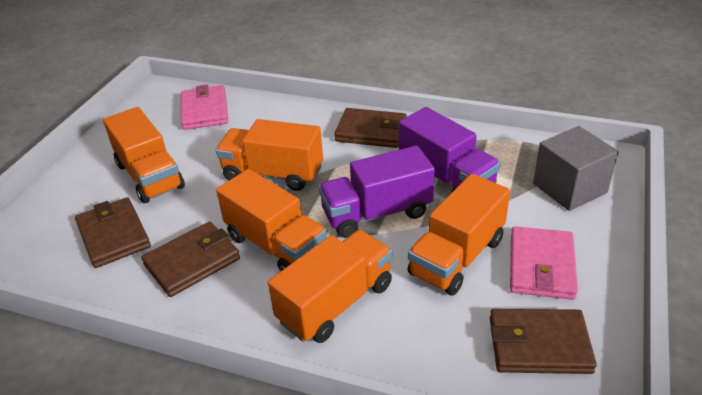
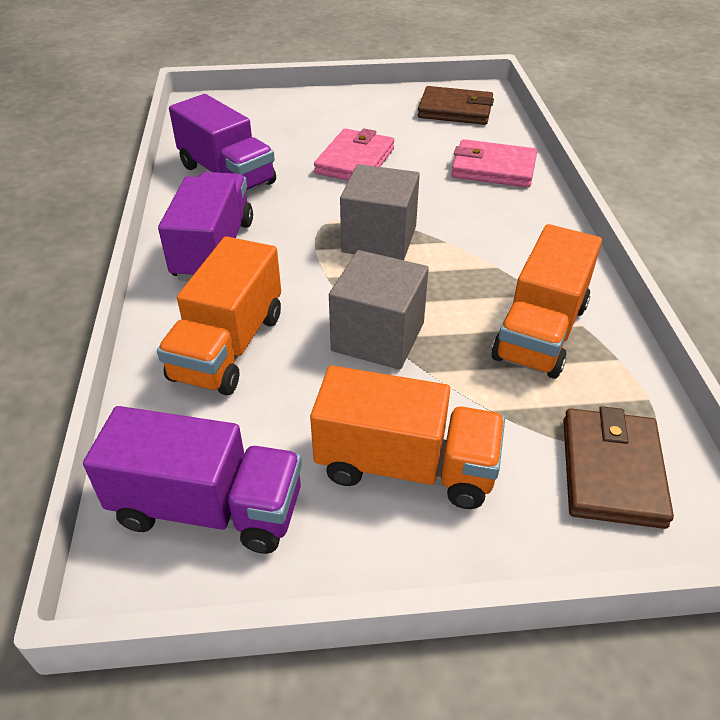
brown wallet: [75,197,151,268] [141,221,240,297] [334,108,407,148] [490,309,597,374] = 4 -> [418,86,494,125] [563,406,674,529] = 2
grey cube: [533,126,619,211] = 1 -> [329,250,429,370] [340,164,420,260] = 2
orange truck: [103,107,185,203] [216,119,323,191] [216,169,327,272] [268,230,392,343] [408,174,510,296] = 5 -> [157,236,281,395] [310,365,505,509] [492,224,602,379] = 3
purple truck: [318,146,435,238] [399,107,501,192] = 2 -> [83,406,302,554] [158,172,253,281] [169,94,276,193] = 3

